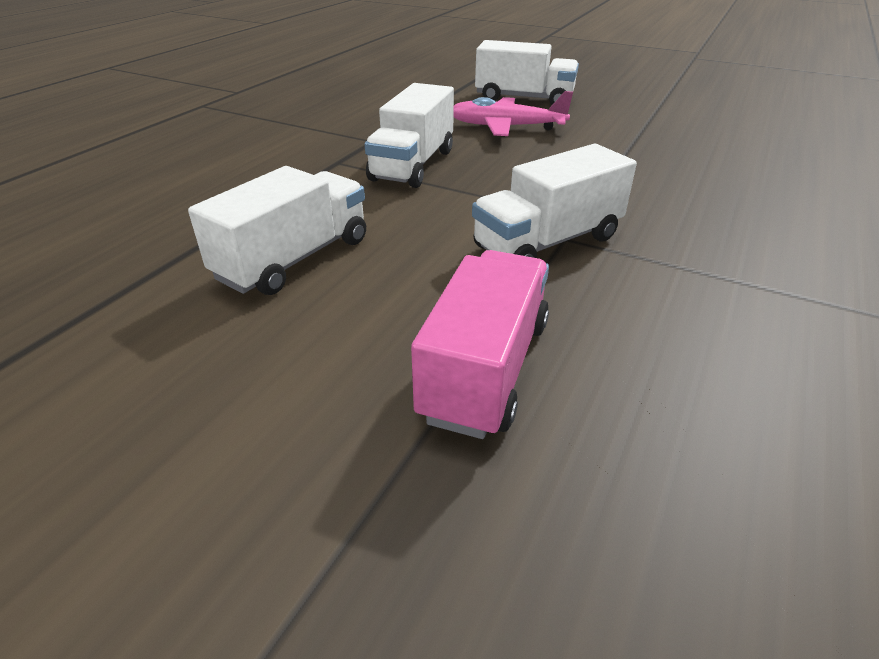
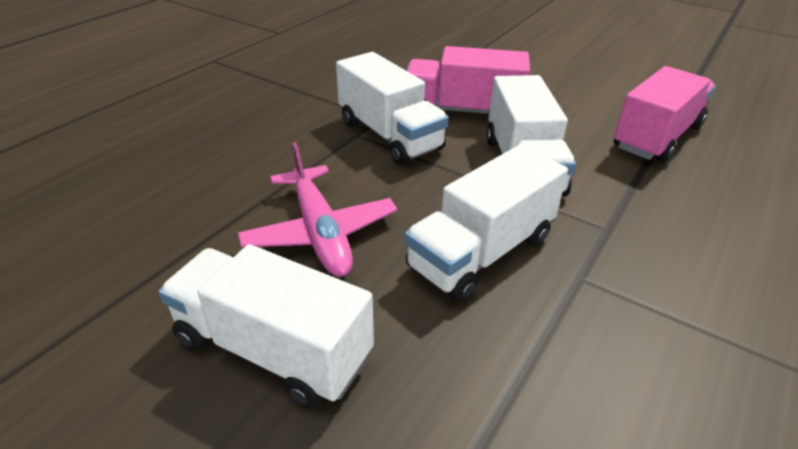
pink truck: [411,250,549,439] = 1 -> [407,46,530,114] [614,66,715,163] = 2

